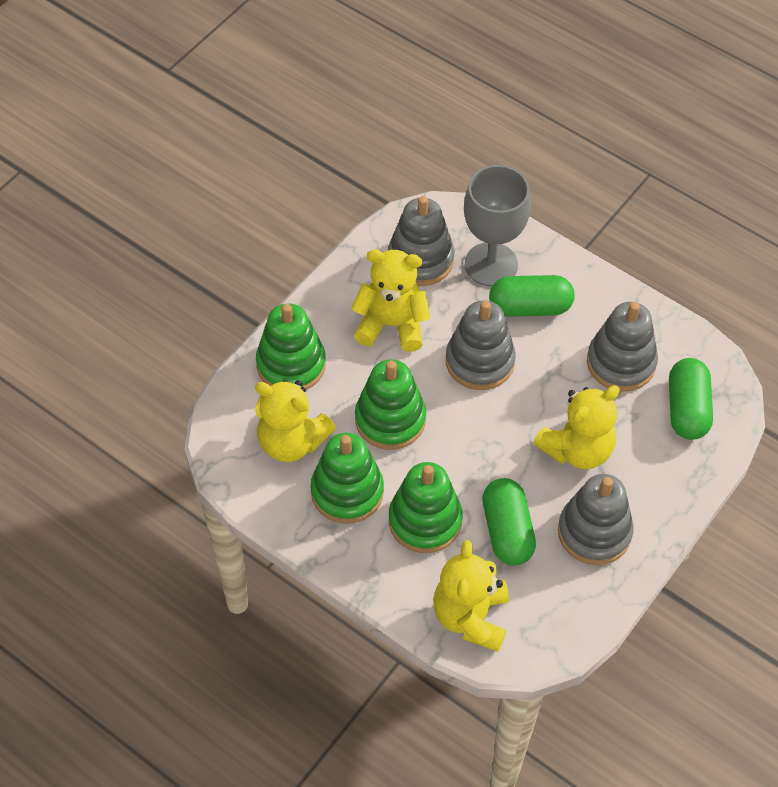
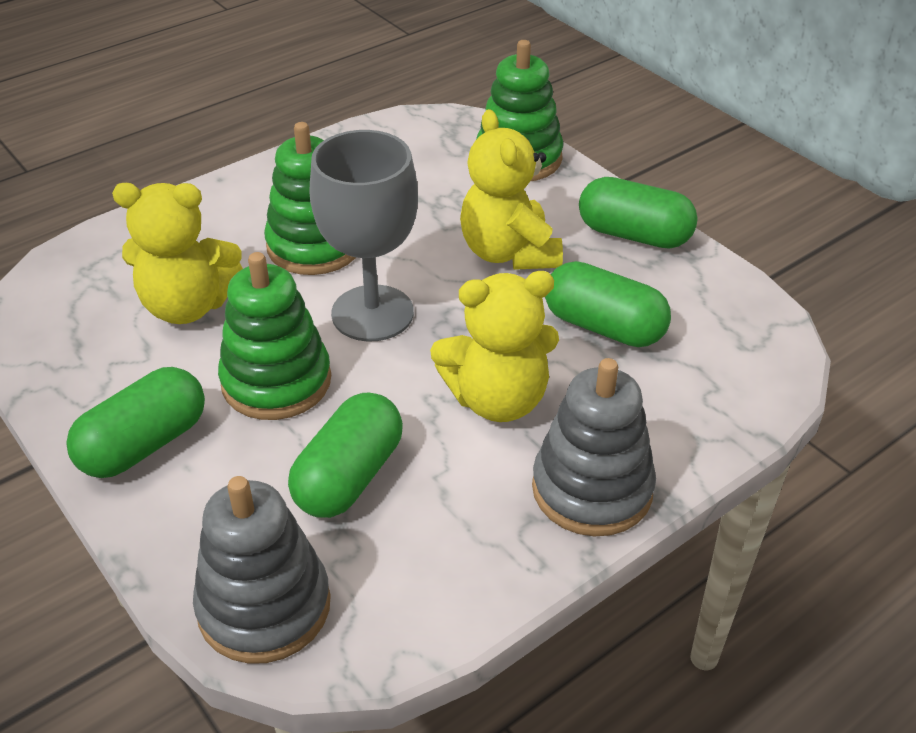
green capsule: [482,478,536,565] [489,275,574,317] [669,358,713,440] = 3 -> [66,367,205,478] [288,393,403,518] [545,261,671,347] [579,177,698,249] = 4
green stacking toy: [256,303,326,390] [311,433,384,524] [355,359,426,450] [389,462,463,553] = 4 -> [218,252,331,420] [264,122,356,275] [476,40,563,181] = 3
grey stacking toy: [388,196,455,286] [446,300,516,390] [558,474,634,565] [587,302,658,392] = 4 -> [193,476,331,664] [532,358,656,536] = 2
yellow teddy bear: [255,380,336,462] [351,249,430,352] [433,540,509,652] [533,386,620,469] = 4 -> [112,183,243,324] [430,271,559,422] [460,109,563,270] = 3

